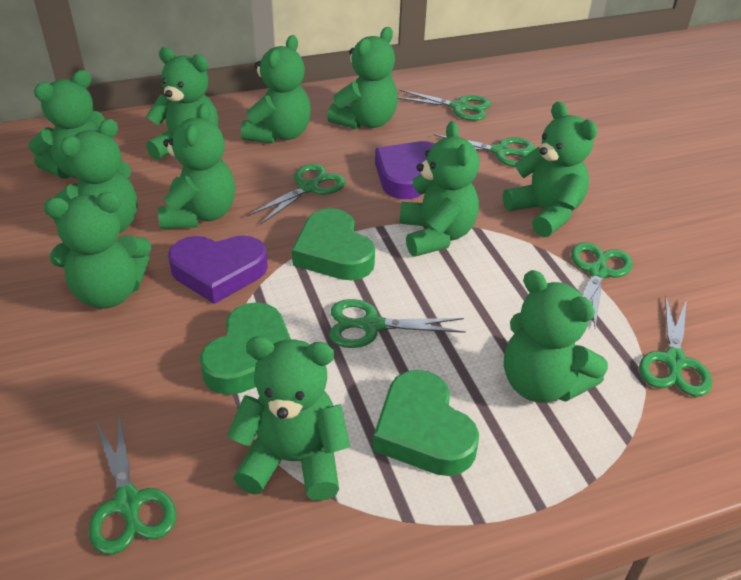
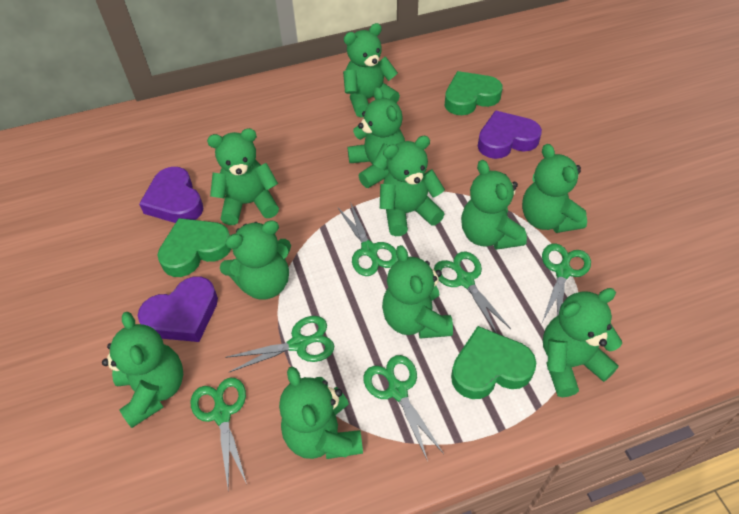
green scissors: [89,412,177,555] [247,164,346,225] [329,299,466,348] [398,90,491,121] [434,134,535,167] [571,242,633,327] [639,295,712,397] = 7 -> [190,378,247,492] [225,316,334,372] [337,202,398,276] [363,355,444,461] [434,252,511,333] [542,243,591,322] = 6
purple heart: [168,235,268,304] [375,141,435,199] = 2 -> [138,277,218,342] [139,167,203,223] [478,110,542,159] = 3

